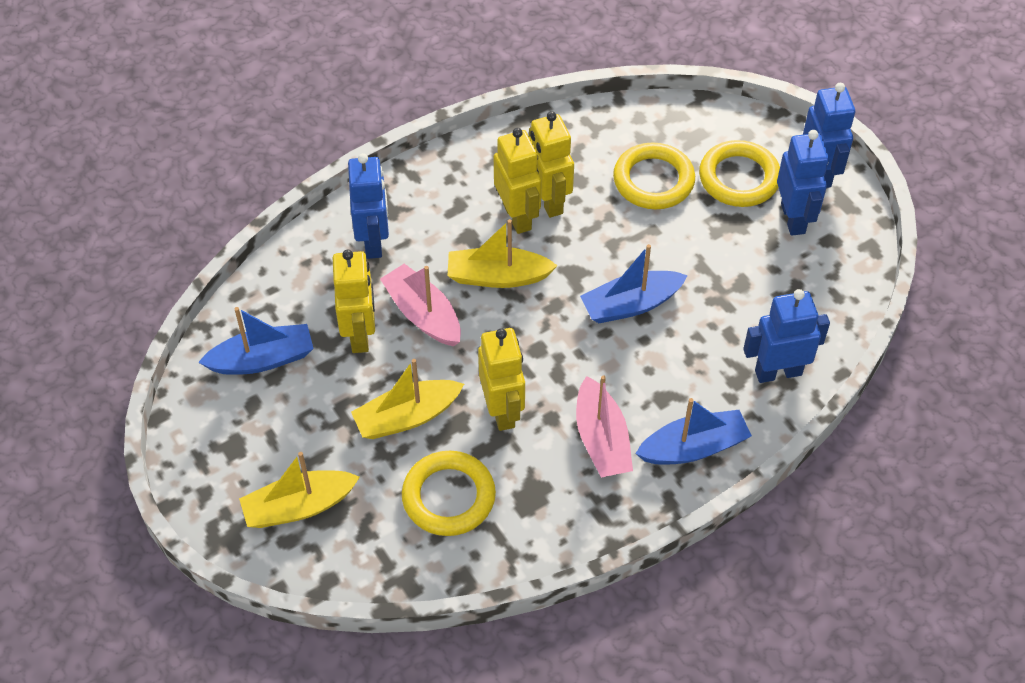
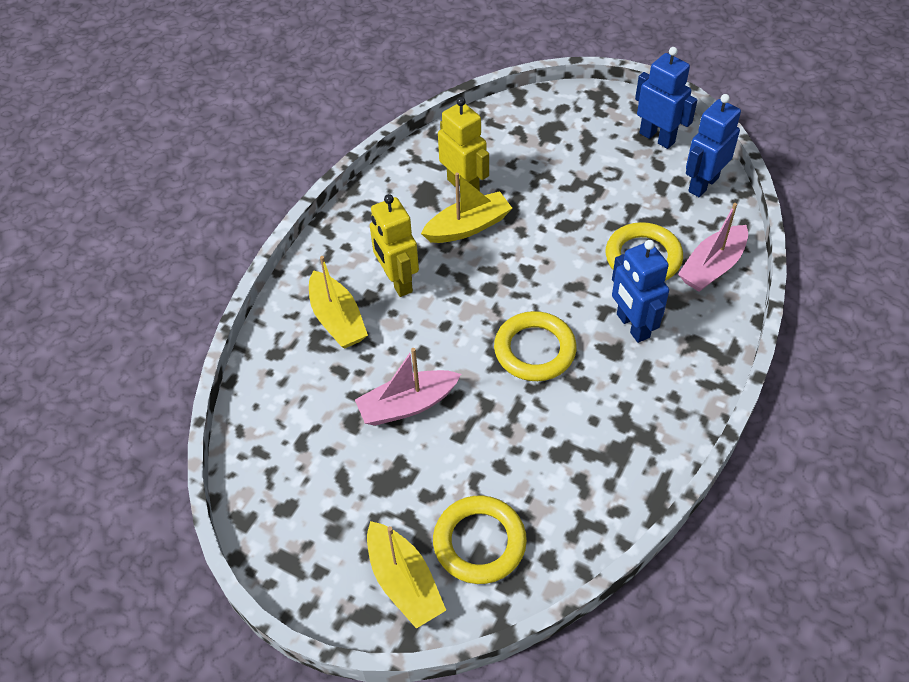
blue boat: [198,307,314,375] [580,244,688,323] [635,398,752,465] = 3 -> none = 0
blue robot: [348,153,389,259] [743,289,830,383] [777,130,829,235] [803,83,855,188] = 4 -> [612,240,669,343] [635,47,697,149] [686,94,741,197] = 3
yellow robot: [333,249,375,353] [478,328,525,431] [494,128,542,234] [529,111,574,218] = 4 -> [370,194,419,297] [438,97,489,191] = 2

